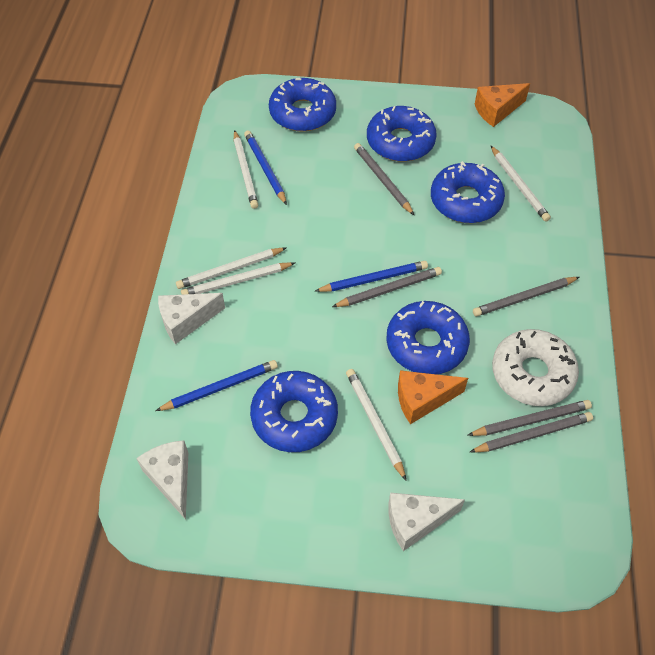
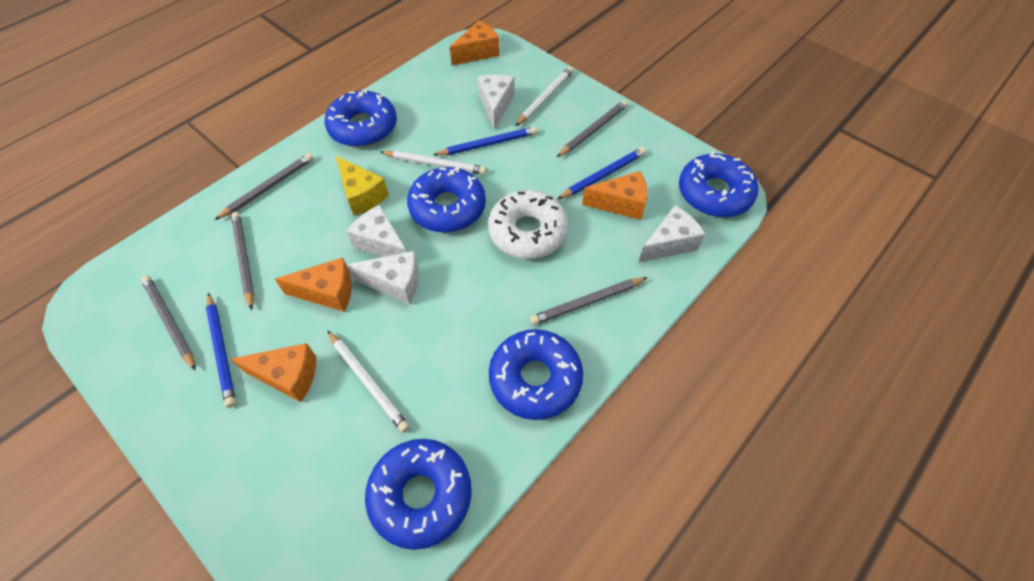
orange cheese: [398,370,468,424] [475,83,530,127] = 2 -> [231,343,316,402] [275,257,352,312] [450,20,500,66] [582,171,647,220] = 4
white cheese: [136,440,188,520] [158,293,225,344] [388,493,465,551] = 3 -> [346,205,406,257] [347,251,419,305] [477,75,515,130] [638,205,705,263] = 4
white pencil: [176,248,286,289] [181,262,295,295] [234,130,258,209] [346,369,406,480] [491,146,551,222] = 5 -> [327,330,410,433] [381,151,486,175] [516,67,574,126] = 3
yellow cheese: none = 0 -> [336,156,389,216] = 1

